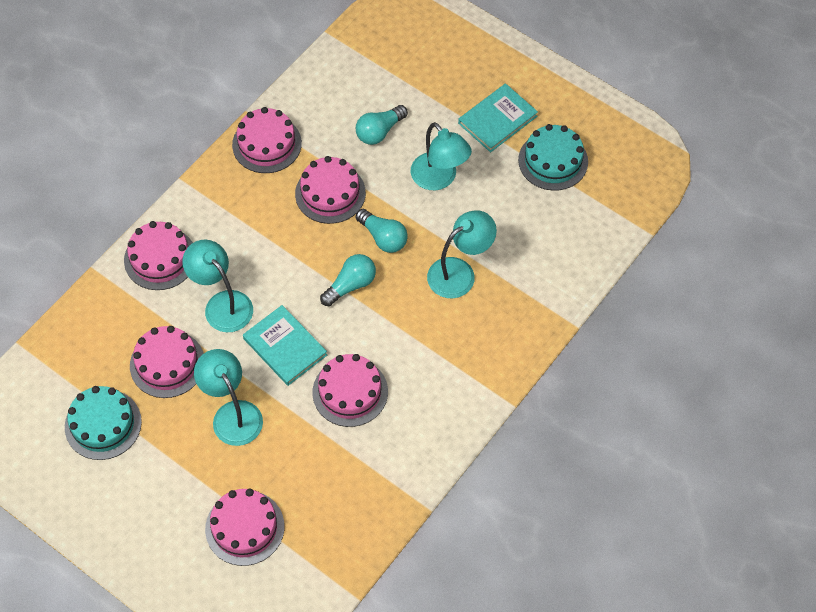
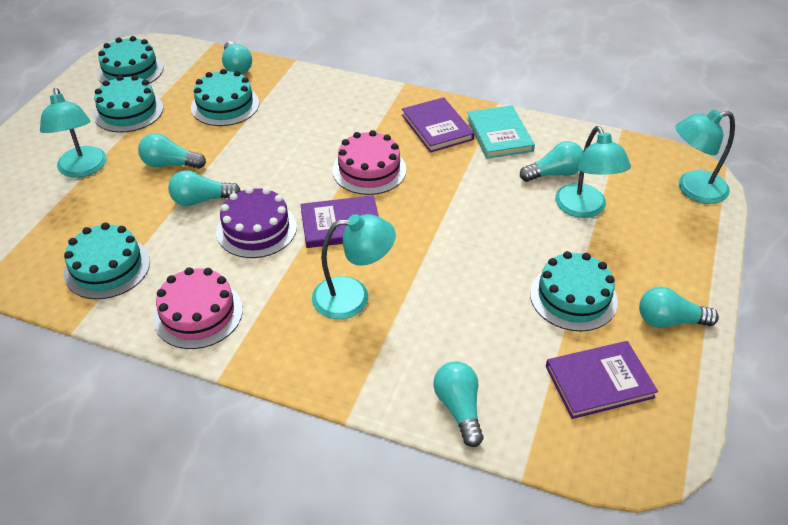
pink cake: [124,221,193,290] [130,326,204,398] [205,489,284,566] [232,107,302,173] [295,156,366,224] [312,354,388,427] = 6 -> [153,267,243,349] [332,130,406,195] = 2
purple book: none = 0 -> [300,195,379,248] [402,97,474,153] [546,341,658,419] = 3
purple cake: none = 0 -> [216,187,297,258] = 1
turquoise book: [243,305,327,386] [458,83,538,152] = 2 -> [467,105,535,159] = 1
turquoise cake: [65,386,142,460] [518,124,588,191] = 2 -> [64,223,150,299] [93,75,164,133] [97,36,163,84] [191,69,259,126] [530,251,618,331] = 5
turquoise light bulb: [320,254,376,306] [356,105,408,145] [356,209,408,253] = 3 -> [138,133,206,169] [168,170,241,206] [222,41,252,74] [434,361,483,447] [520,141,583,182] [639,287,719,328] = 6

